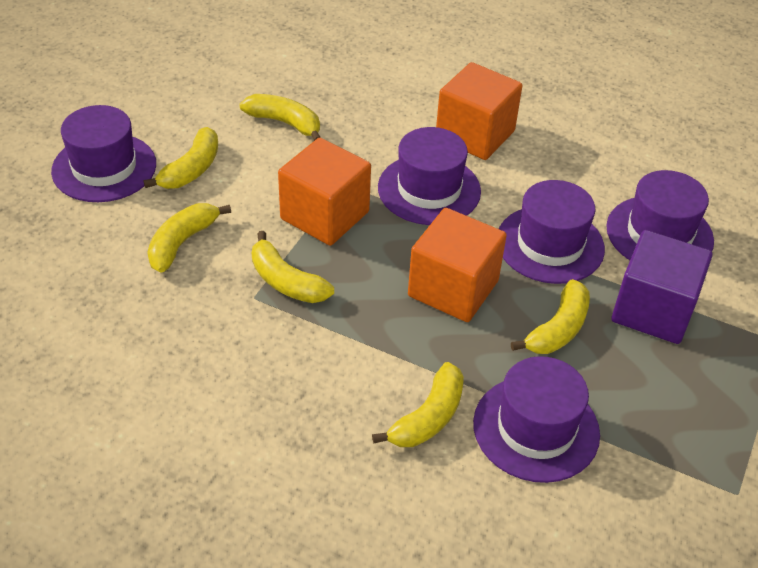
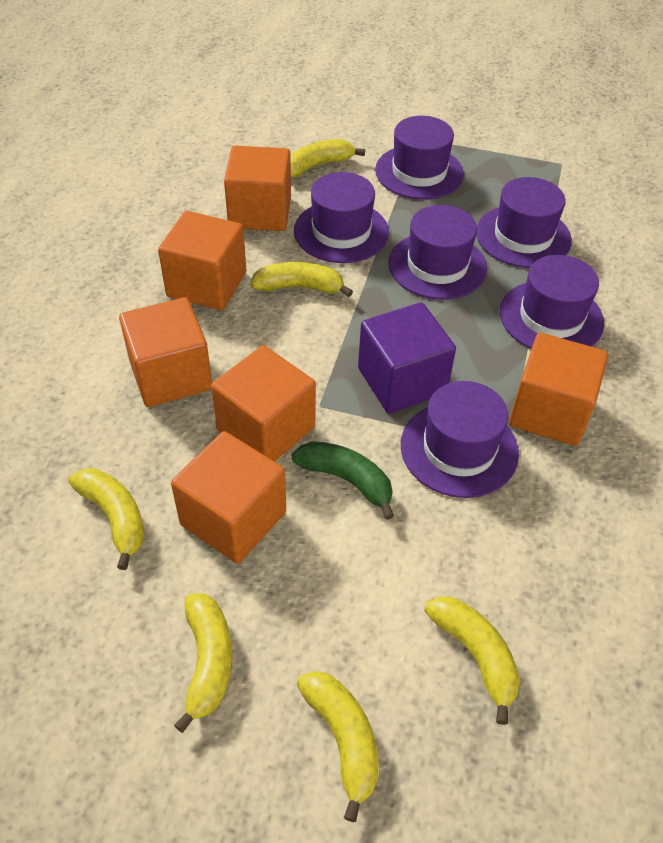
green banana: none = 0 -> [292,441,394,520] = 1
orange cube: [278,138,371,246] [408,208,507,322] [436,62,522,160] = 3 -> [119,297,212,407] [158,211,246,310] [171,431,286,564] [211,345,316,462] [224,146,291,231] [509,333,608,446] = 6
purple hat: [51,105,156,202] [378,127,481,225] [473,356,600,483] [499,180,605,284] [606,170,714,260] = 5 -> [294,172,389,263] [375,116,464,200] [388,205,487,300] [401,381,519,498] [476,177,572,268] [500,255,604,349] = 6

